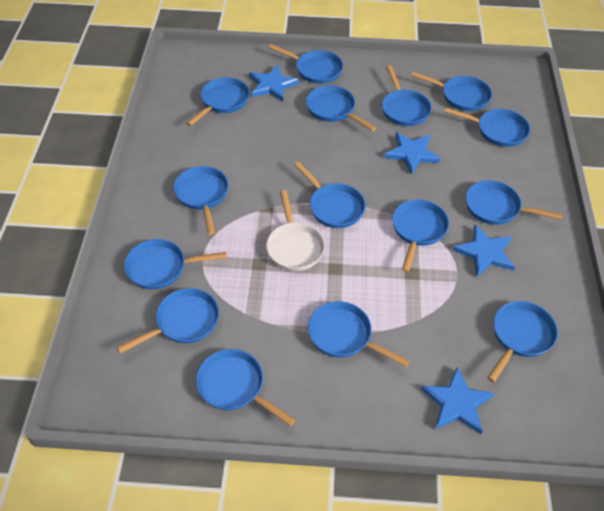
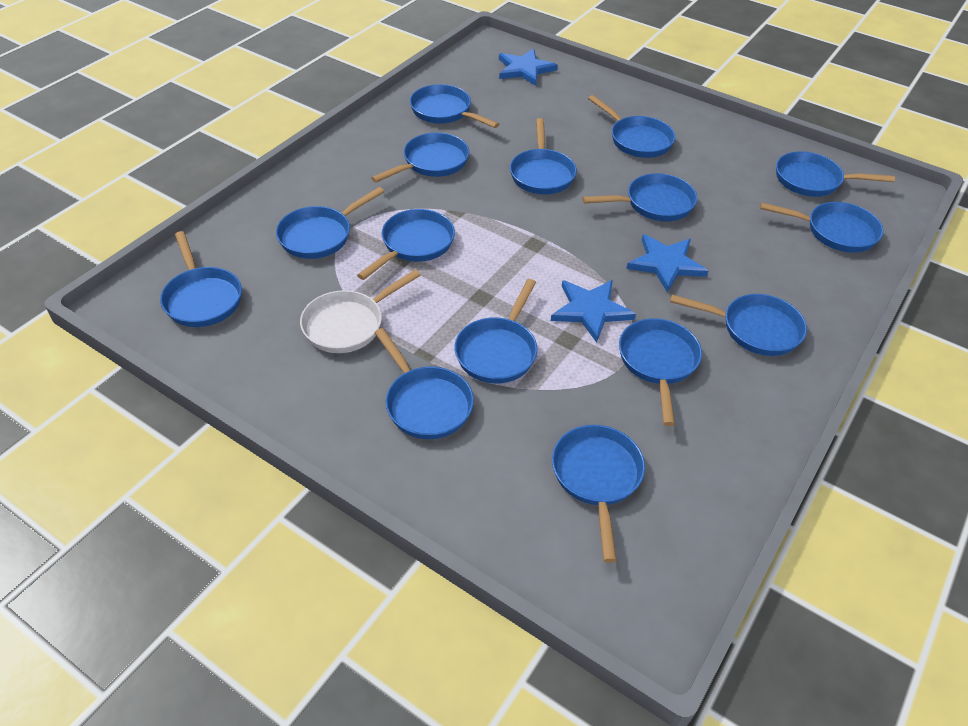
blue star: [249,65,299,101] [384,132,441,175] [421,367,494,434] [453,225,515,277] = 4 -> [499,48,558,86] [551,280,636,343] [626,234,708,292] = 3

